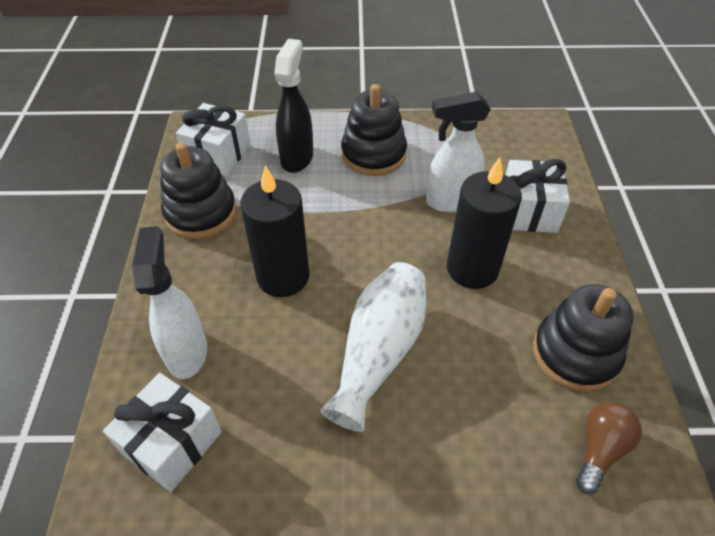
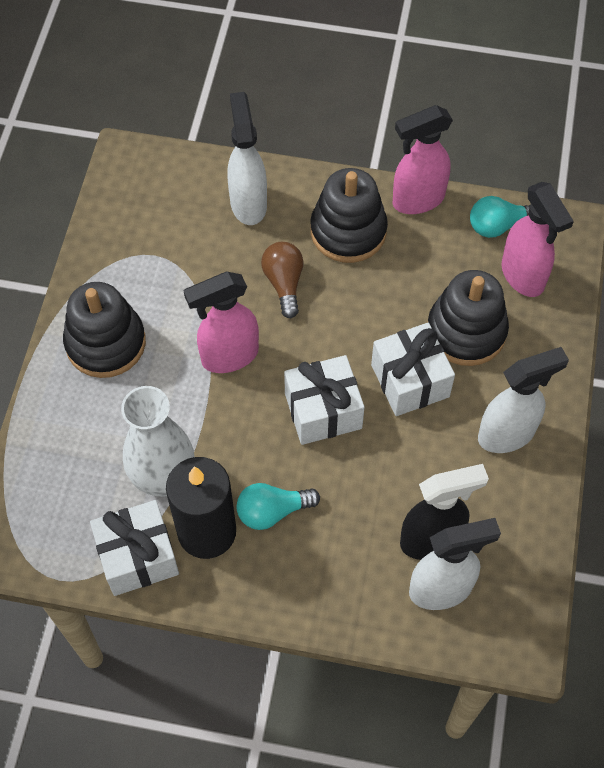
black candle: [240,165,309,297] [447,157,522,289] = 2 -> [166,457,236,559] = 1
pink spray bottle: none = 0 -> [184,271,259,373] [392,105,453,214] [502,182,574,297] = 3
turquoise light bulb: none = 0 -> [236,483,320,530] [470,196,530,238] = 2
white spray bottle: [132,226,207,379] [426,91,491,212] = 2 -> [227,92,267,225] [409,518,501,610] [478,347,569,453] = 3

